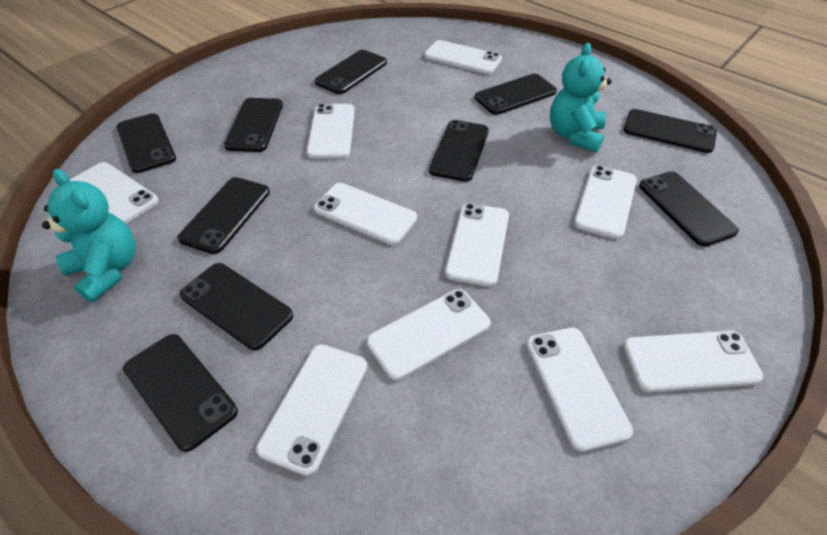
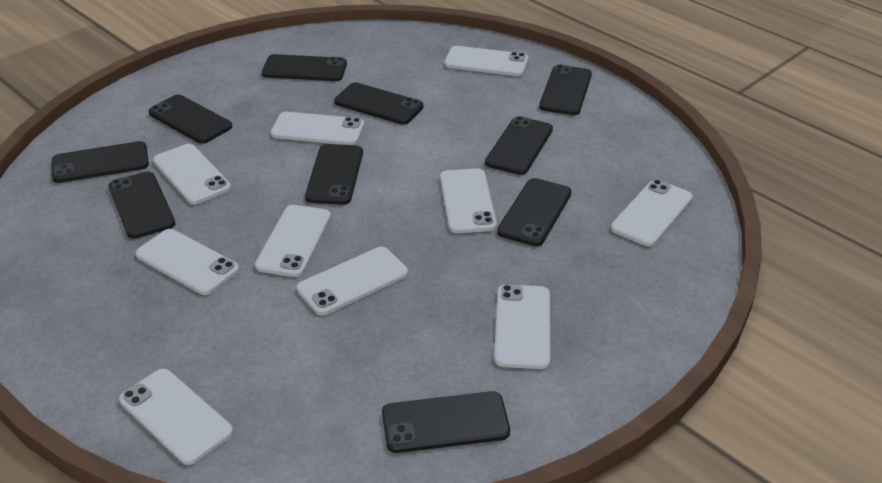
turquoise teddy bear: [42,169,135,303] [550,43,612,152] = 2 -> none = 0

